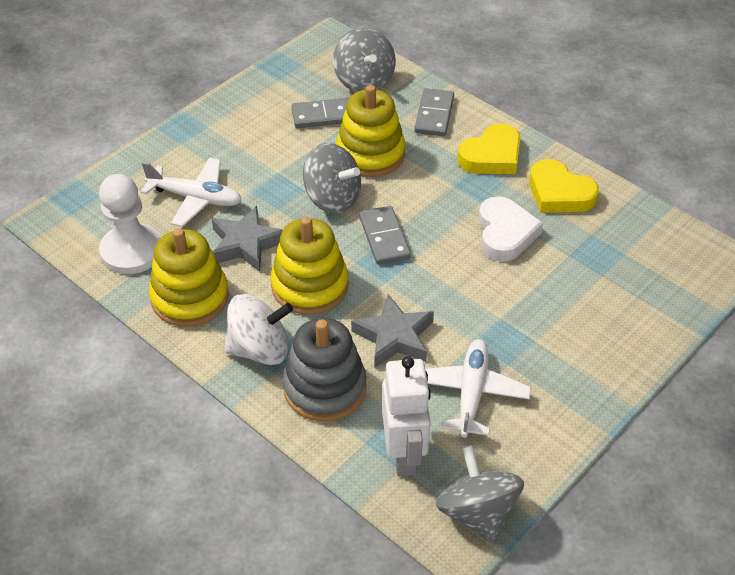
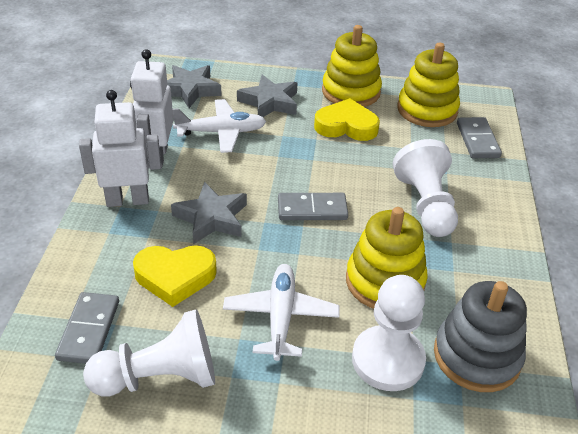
grey spinning top: [303,143,361,214] [333,28,396,92] [436,445,524,544] = 3 -> none = 0
grey star: [212,206,283,272] [351,294,434,368] = 2 -> [167,65,222,108] [171,182,247,244] [237,74,297,117] = 3
white heart: [478,196,543,262] = 1 -> none = 0
white pawn: [99,174,161,274] = 1 -> [83,309,215,396] [352,275,426,391] [393,139,458,237] = 3
white robot: [382,356,431,477] = 1 -> [79,90,161,207] [130,49,173,169] = 2
white spinning top: [224,294,293,365] = 1 -> none = 0

